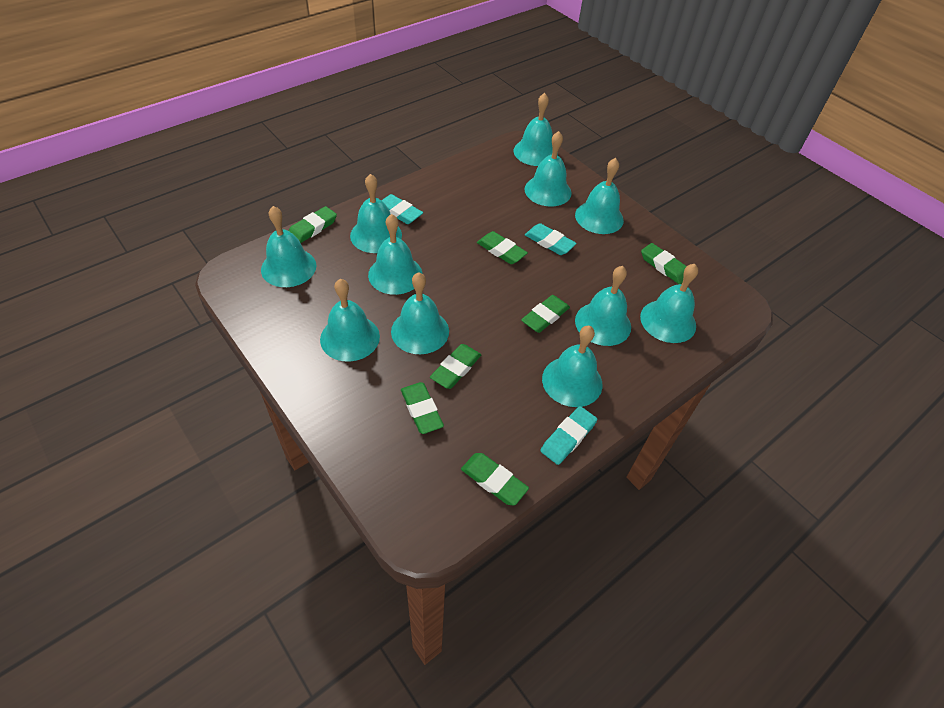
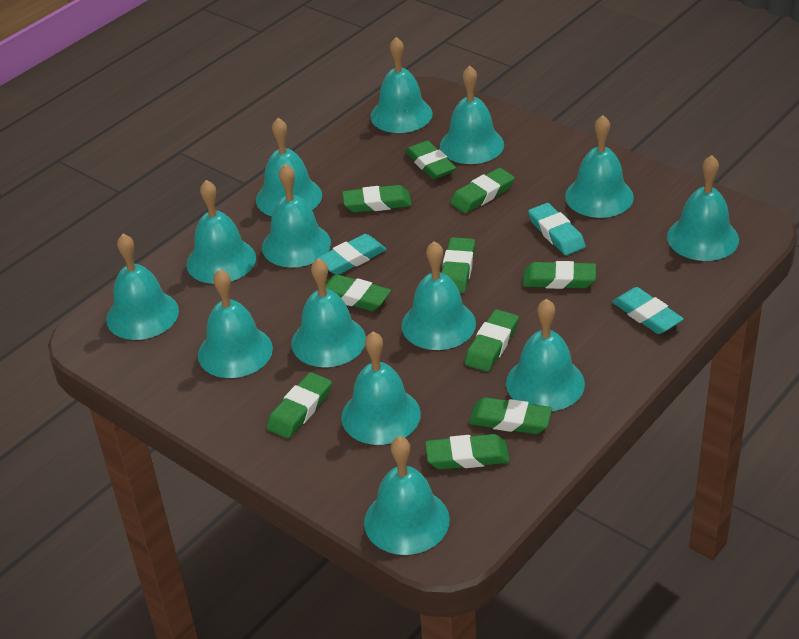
green eraser: [289,206,337,243] [401,382,444,434] [430,344,481,389] [461,453,529,505] [477,231,528,264] [521,295,570,333] [641,243,687,284] = 7 -> [266,372,332,439] [326,274,391,311] [342,185,412,213] [405,140,456,179] [425,434,510,470] [441,237,475,293] [450,168,515,213] [464,309,519,372] [469,397,552,434] [523,261,596,289] = 10
turquoise bell: [261,206,316,287] [320,279,380,362] [350,174,402,253] [368,214,423,295] [391,272,449,354] [514,93,558,166] [524,131,571,206] [542,326,603,407] [575,158,624,234] [575,266,631,346] [640,264,698,343] = 11 -> [106,234,179,340] [186,180,256,284] [198,269,273,378] [256,118,322,216] [262,164,331,267] [291,258,366,367] [341,332,421,445] [364,436,450,555] [371,37,433,133] [401,241,476,350] [440,65,504,164] [506,299,585,411] [565,115,634,218] [667,155,739,261] = 14

